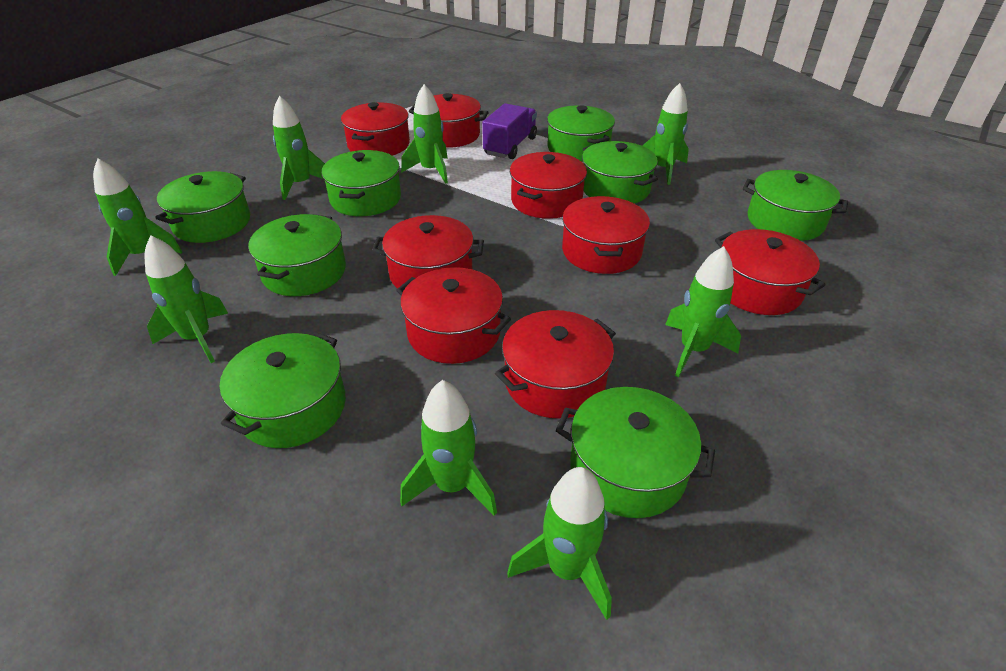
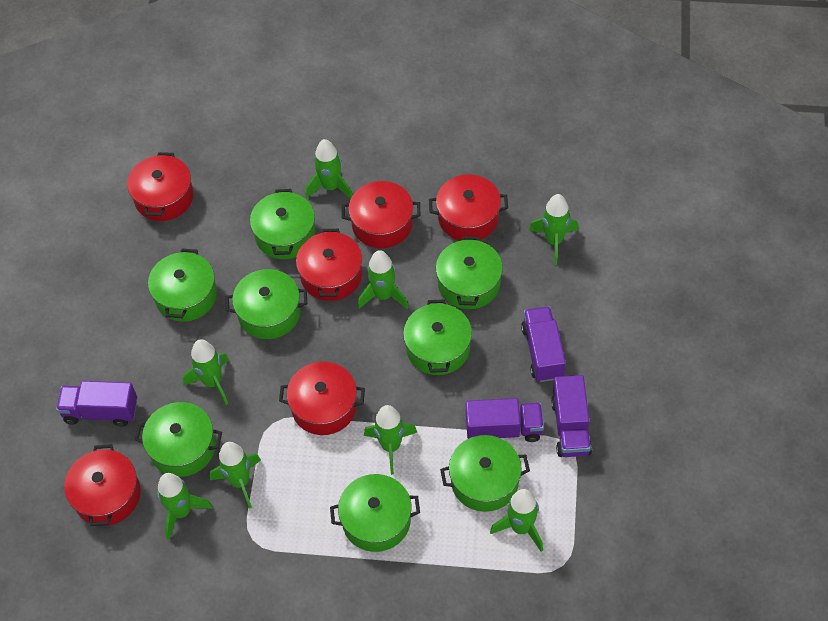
purple truck: [482,103,537,159] = 1 -> [56,381,137,427] [466,398,544,442] [521,307,566,382] [551,375,592,457] = 4
red pot: [341,102,410,156] [372,215,484,291] [396,267,511,364] [409,93,489,148] [495,310,616,418] [510,152,587,219] [562,196,650,274] [715,229,825,315] = 8 -> [64,444,141,526] [127,152,194,221] [279,362,365,435] [296,229,362,301] [342,181,420,248] [429,174,508,241] = 6

